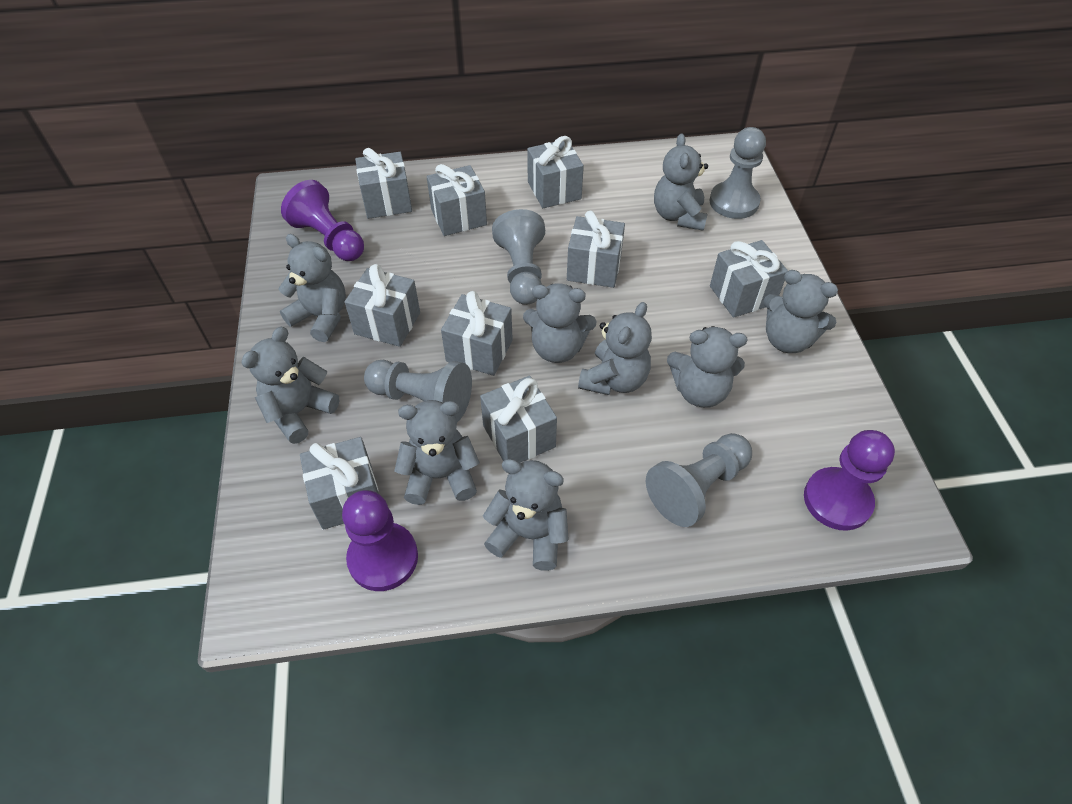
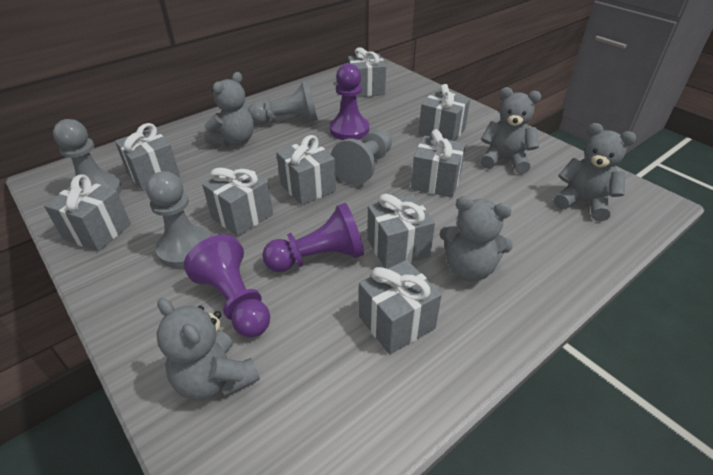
grey teddy bear: [241,327,339,444] [278,234,346,342] [394,400,479,505] [483,459,569,571] [523,283,596,363] [578,302,652,395] [654,133,708,231] [667,326,747,408] [763,270,838,353] = 9 -> [157,298,260,401] [204,72,254,147] [439,196,513,281] [480,87,541,174] [554,123,636,222] = 5

